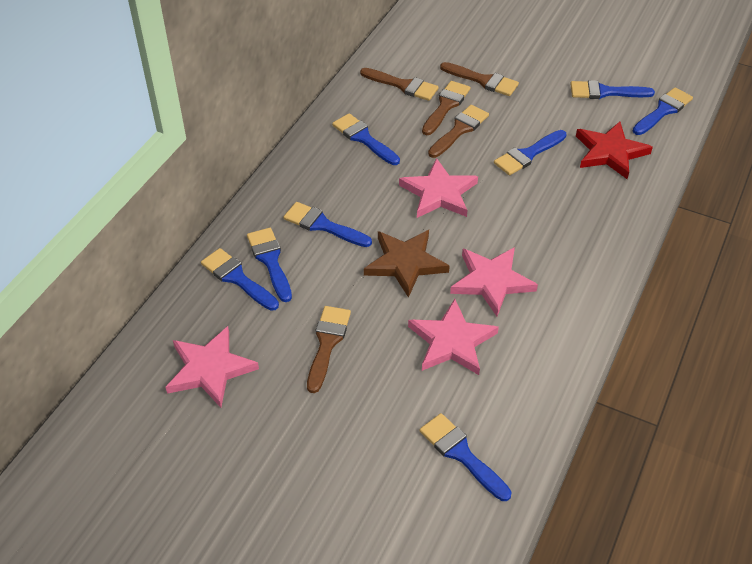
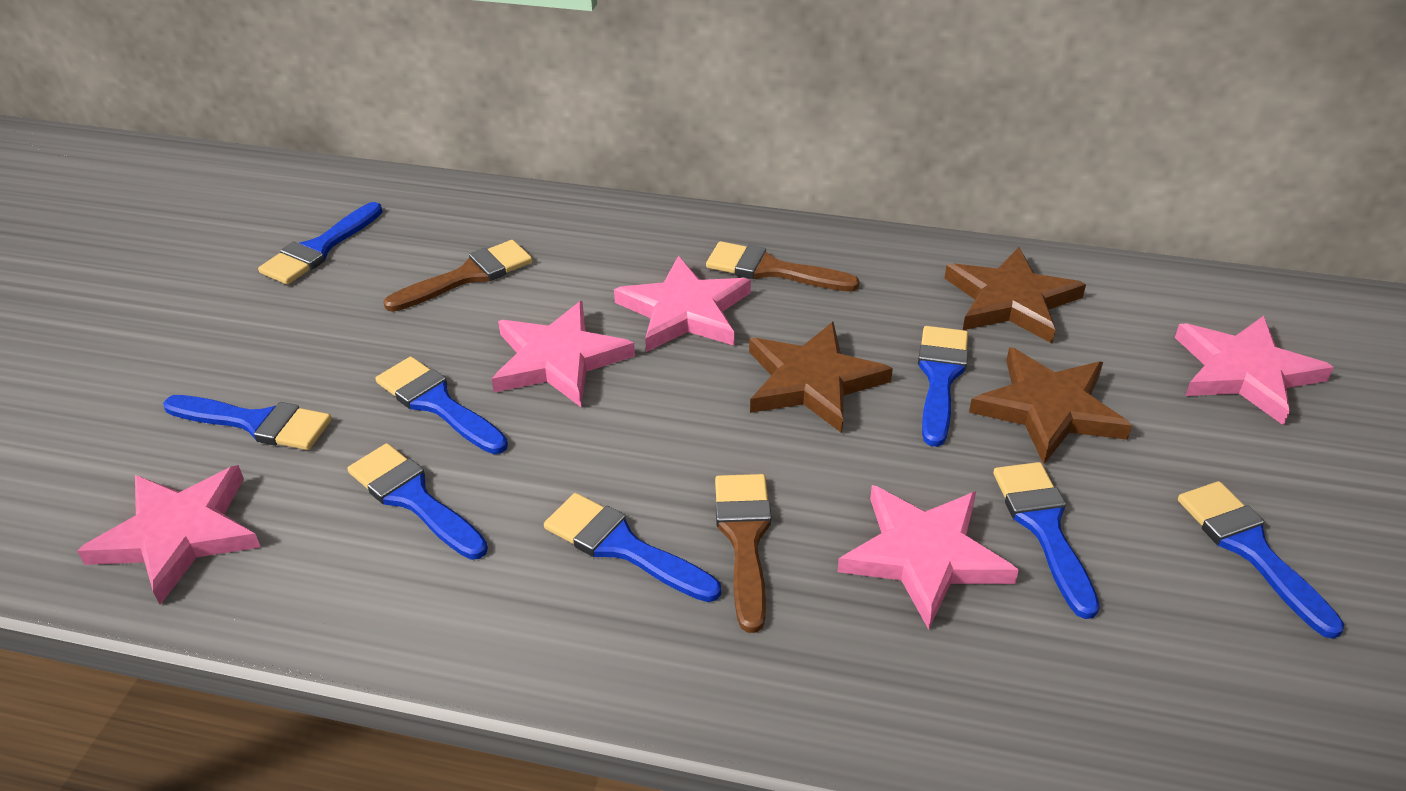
brown brush: [307,306,351,393] [360,68,439,101] [422,81,470,135] [428,105,489,158] [440,62,519,96] = 5 -> [383,240,533,312] [706,241,860,291] [715,474,771,633] = 3
brown star: [364,230,450,298] = 1 -> [749,322,893,433] [945,247,1086,343] [969,347,1132,464] = 3
pink star: [166,326,259,408] [399,158,478,218] [408,299,499,375] [450,247,538,316] = 4 -> [77,465,261,605] [492,301,635,407] [614,256,751,352] [837,485,1019,630] [1175,316,1334,425] = 5
red star: [576,122,653,179] = 1 -> none = 0

